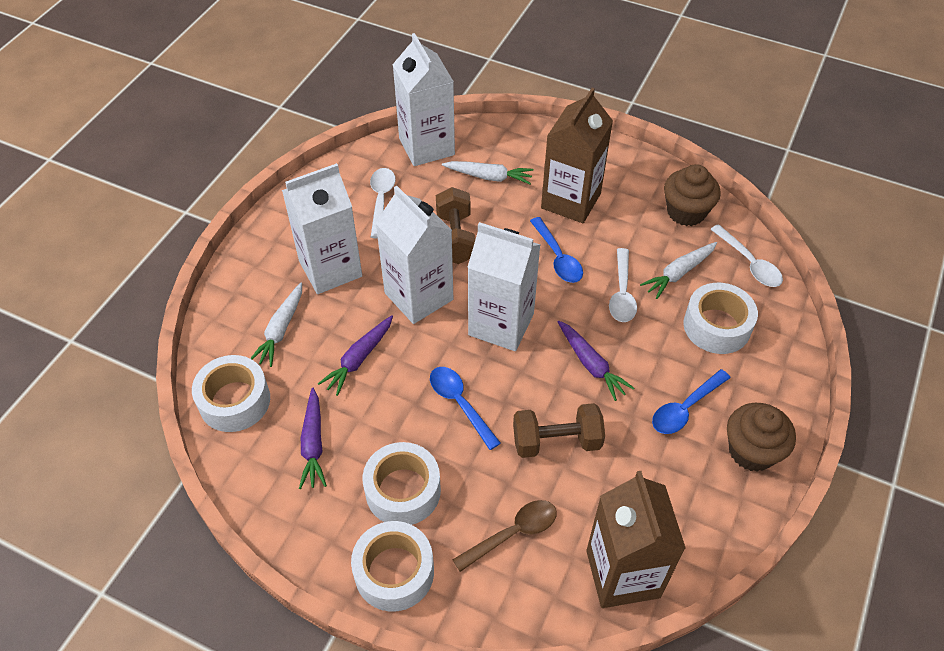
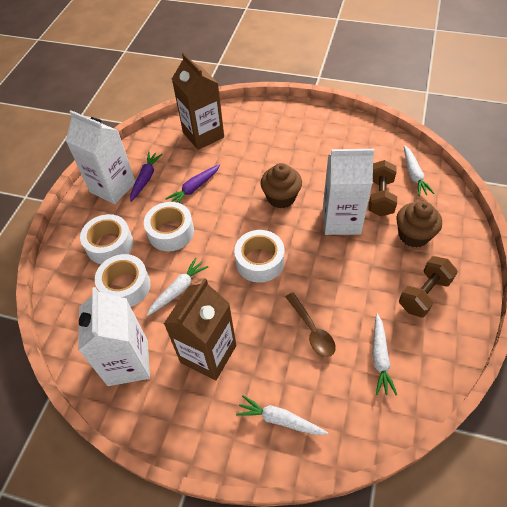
blue spoon: [430,367,501,450] [530,217,583,283] [652,369,731,434] = 3 -> none = 0
purple carrot: [299,388,327,489] [318,315,393,396] [558,321,635,401] = 3 -> [130,152,163,202] [165,164,220,203] = 2
white carrot: [250,283,302,367] [442,161,534,184] [640,242,717,299] = 3 -> [147,258,208,316] [236,395,328,435] [372,314,397,395] [404,145,435,196] = 4
white carton: [282,163,362,294] [375,186,453,324] [392,33,455,166] [467,222,540,351] = 4 -> [66,110,136,204] [78,287,150,386] [323,149,374,235] = 3
white spoon: [370,168,396,239] [609,248,637,322] [710,224,783,287] = 3 -> none = 0

